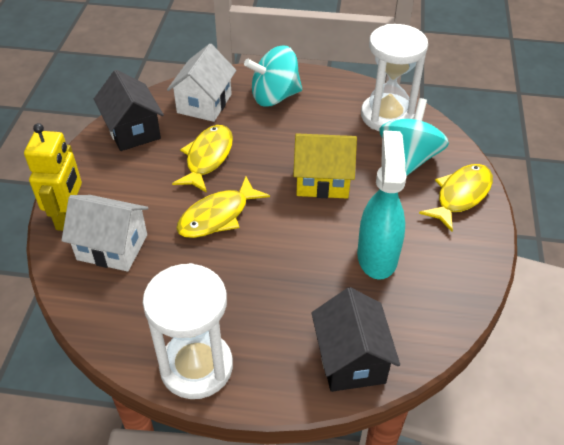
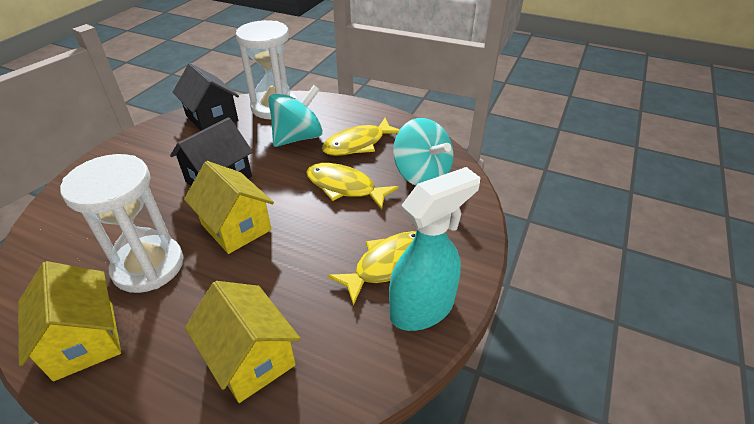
white house: [61,195,148,272] [167,44,236,122] = 2 -> none = 0
yellow house: [293,133,357,198] = 1 -> [18,261,121,381] [184,161,274,254] [185,281,301,403] = 3
yellow robot: [24,123,82,231] = 1 -> none = 0

